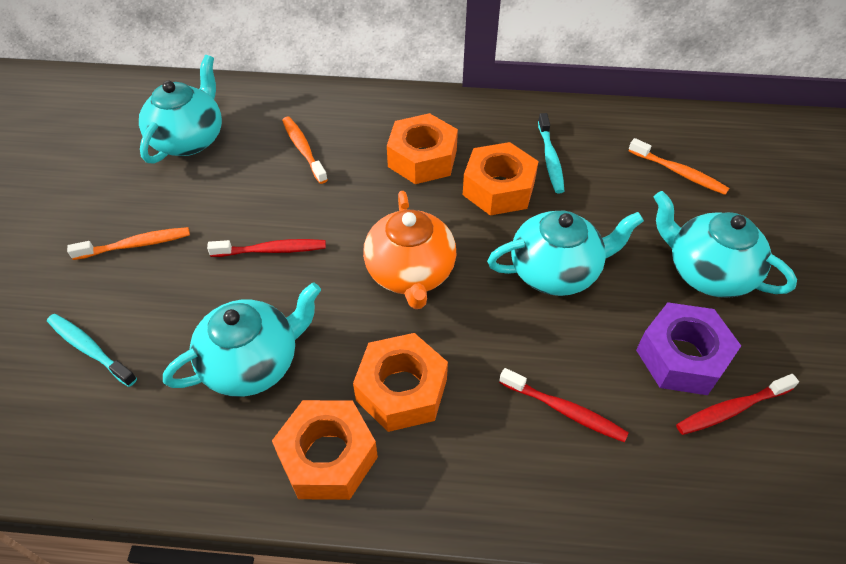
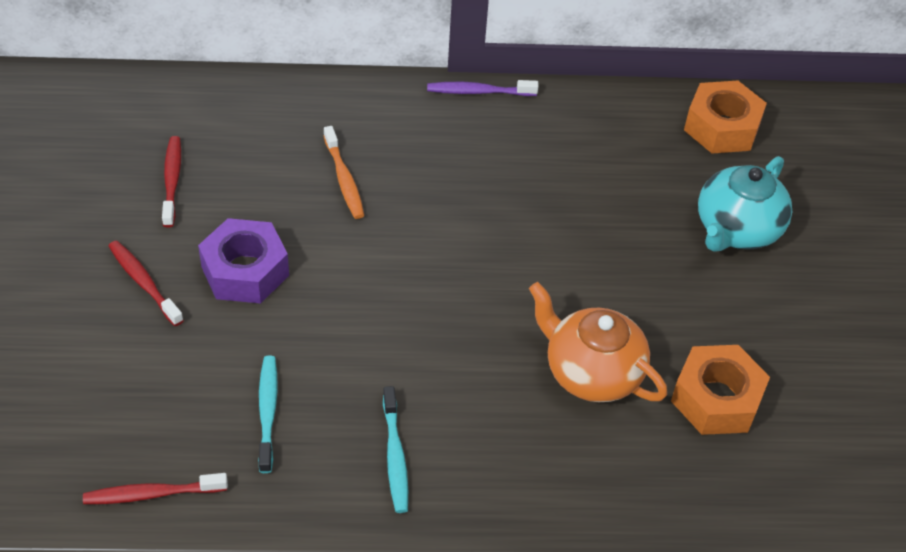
orange nut: [272,400,378,500] [353,333,448,432] [387,113,458,184] [463,142,538,216] = 4 -> [671,345,770,435] [684,80,767,154] = 2
orange toothbrush: [67,227,190,260] [282,117,328,184] [628,138,729,195] = 3 -> [324,126,364,219] = 1
purple toothbrush: none = 0 -> [427,80,539,96] = 1
turquoise teapot: [139,55,222,164] [163,283,321,397] [487,211,644,296] [654,191,797,298] = 4 -> [698,156,792,252] = 1

